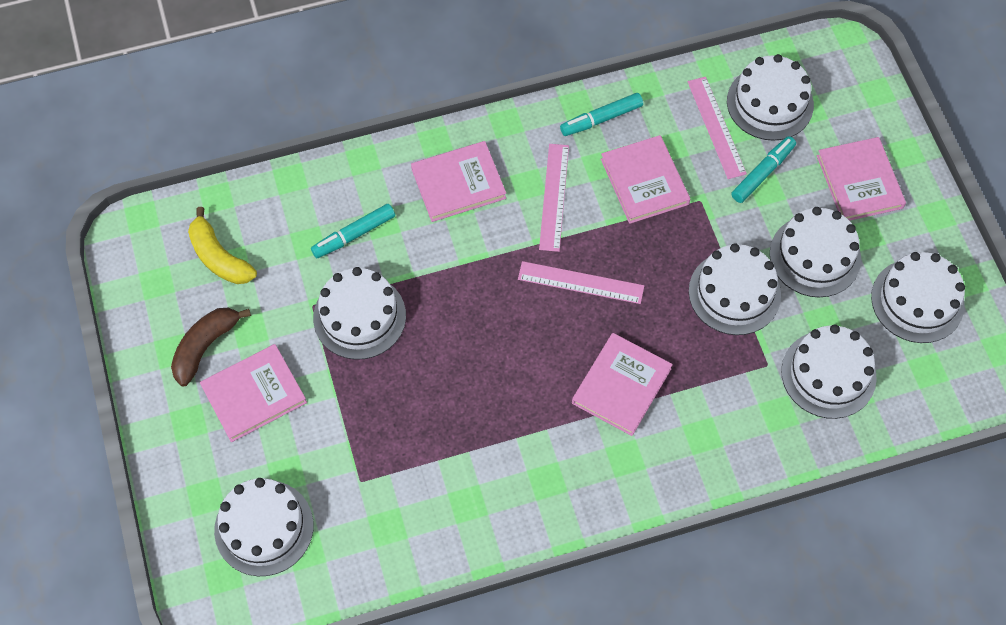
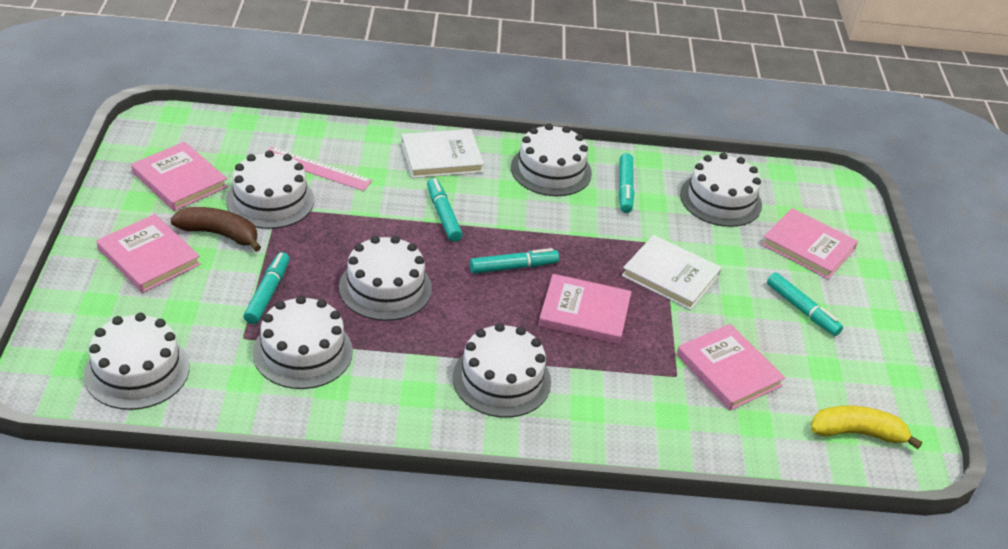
pink ruler: [518,261,644,304] [539,144,569,252] [688,77,747,179] = 3 -> [268,147,373,191] = 1
turquoise marker: [311,204,395,258] [560,93,643,136] [731,136,796,203] = 3 -> [244,252,289,324] [427,178,463,242] [470,248,559,274] [619,153,634,213] [767,272,843,336] = 5
white book: none = 0 -> [401,129,484,178] [622,235,722,310] = 2

